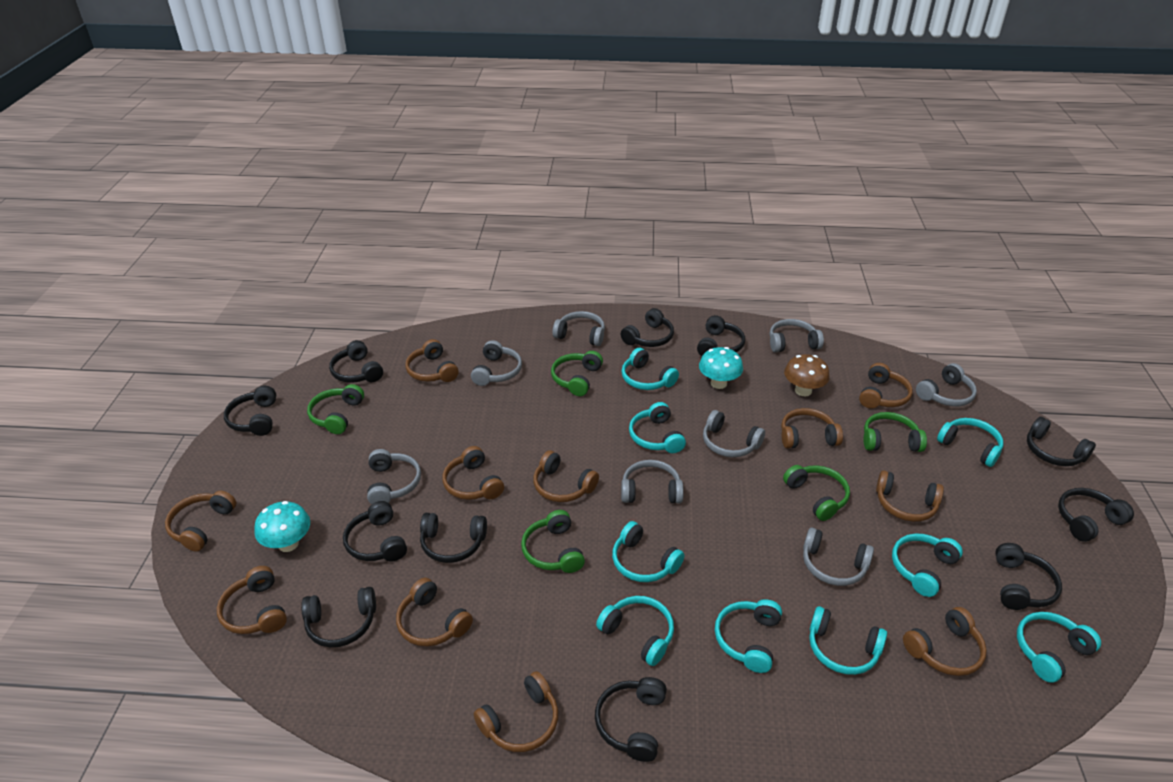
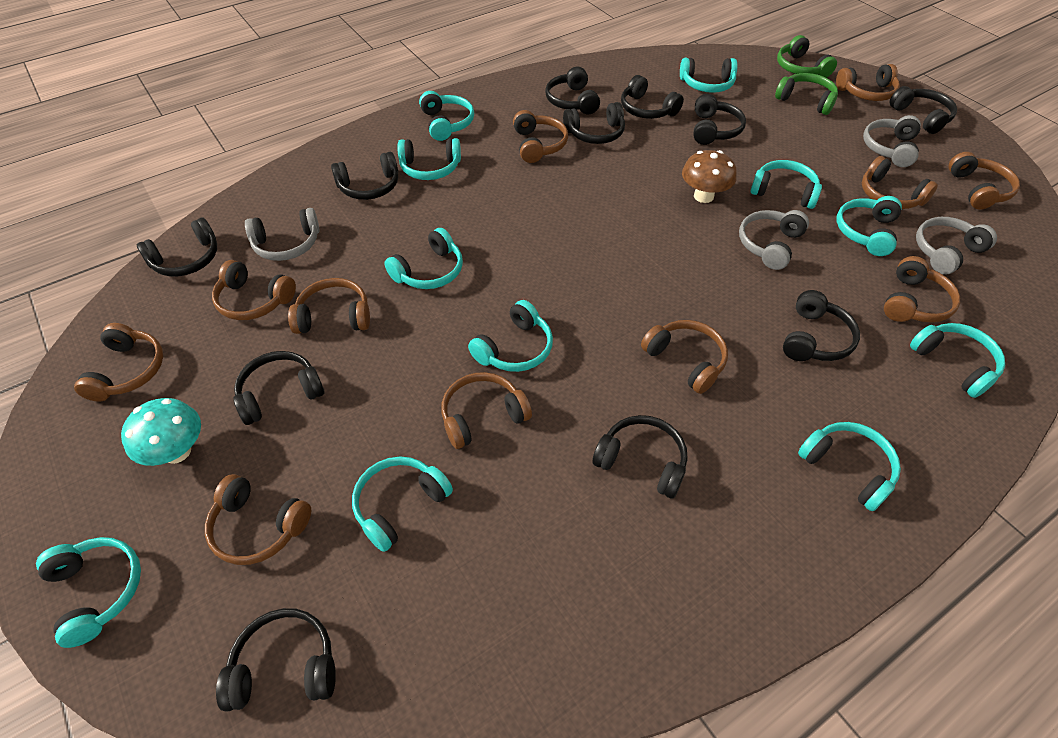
green headphones: [307,384,364,434] [521,510,585,573] [551,351,603,396] [783,465,850,521] [864,412,927,452] = 5 -> [775,73,838,115] [777,35,837,78] = 2
grey headphones: [367,449,421,504] [471,340,522,386] [552,311,605,346] [621,460,684,503] [703,410,765,457] [770,319,824,352] [803,528,874,586] [916,363,977,406] = 8 -> [245,208,320,261] [739,210,809,270] [863,115,921,167] [916,217,997,274] = 4
turquoise headphones: [596,596,674,666] [612,521,684,582] [622,348,679,390] [629,402,686,453] [715,599,782,673] [809,606,887,675] [892,533,963,597] [937,418,1003,467] [1017,612,1101,683] = 9 -> [36,537,141,648] [352,456,453,552] [384,228,463,289] [398,138,461,180] [419,91,474,141] [468,300,553,372] [680,58,738,93] [751,160,822,209] [798,422,901,511] [837,196,902,256] [910,323,1005,398] = 11
turquoise mushroom: [254,501,310,552] [699,347,743,389] = 2 -> [121,398,201,466] = 1

